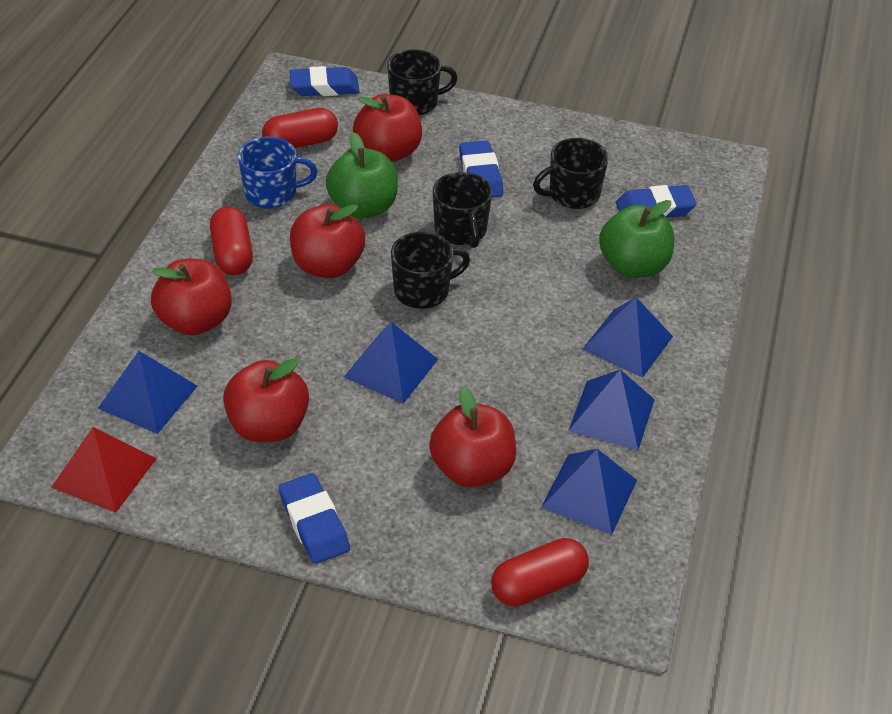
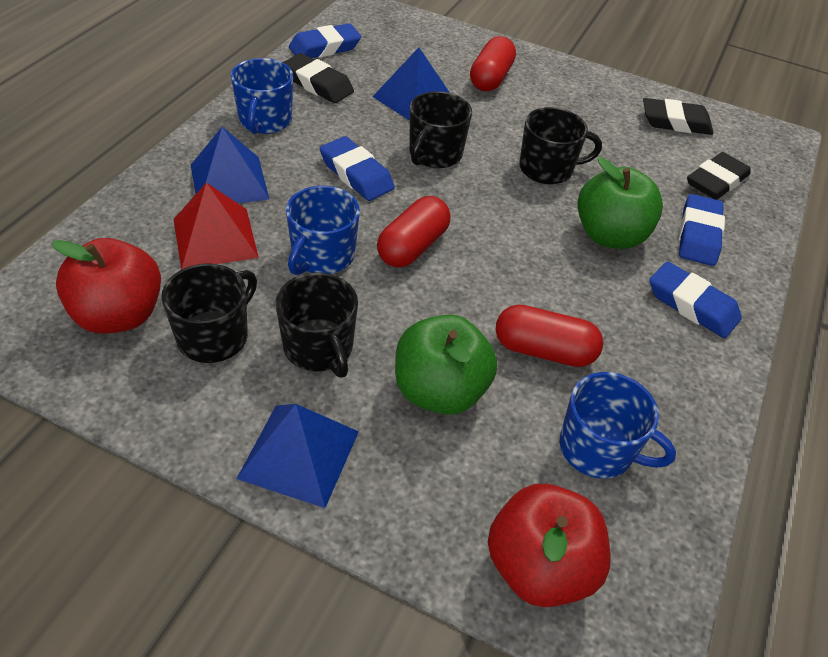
black eraser: none = 0 -> [283,53,354,103] [643,98,714,135] [687,152,751,200] = 3
blue mug: [238,137,318,209] = 1 -> [231,58,293,134] [286,186,360,275] [560,372,676,479] = 3
blue pyramid: [98,351,198,434] [344,322,438,404] [541,449,637,535] [568,370,655,450] [582,297,673,378] = 5 -> [191,127,270,203] [236,404,359,508] [372,47,450,121] = 3
red apple: [151,259,232,336] [223,358,309,442] [290,204,365,278] [353,94,422,162] [429,386,516,488] = 5 -> [52,238,161,334] [488,484,611,607] = 2

